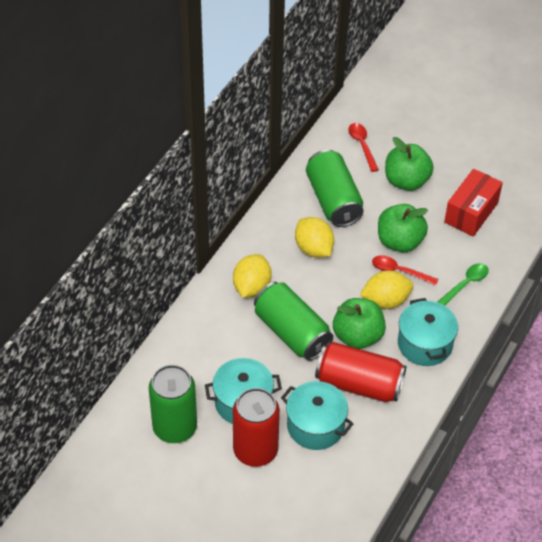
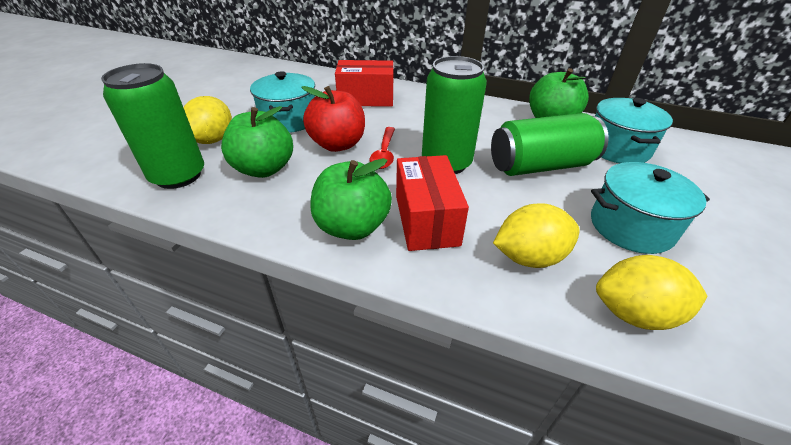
green spoon: [437,263,489,306] = 1 -> none = 0
red apple: none = 0 -> [301,86,365,152] = 1
red box: [444,169,503,237] = 1 -> [335,60,394,107] [396,155,469,251] = 2
red can: [233,388,280,467] [315,342,406,402] = 2 -> none = 0
red spoon: [348,123,379,172] [372,255,439,285] = 2 -> [369,127,395,169] = 1

